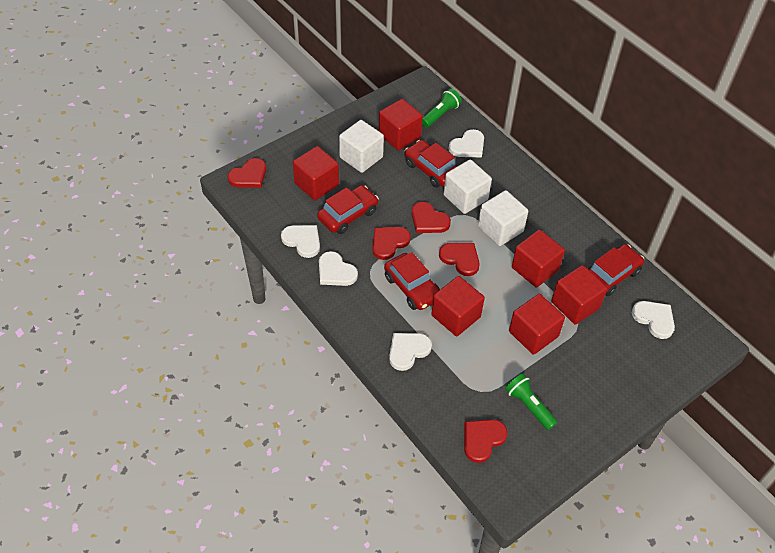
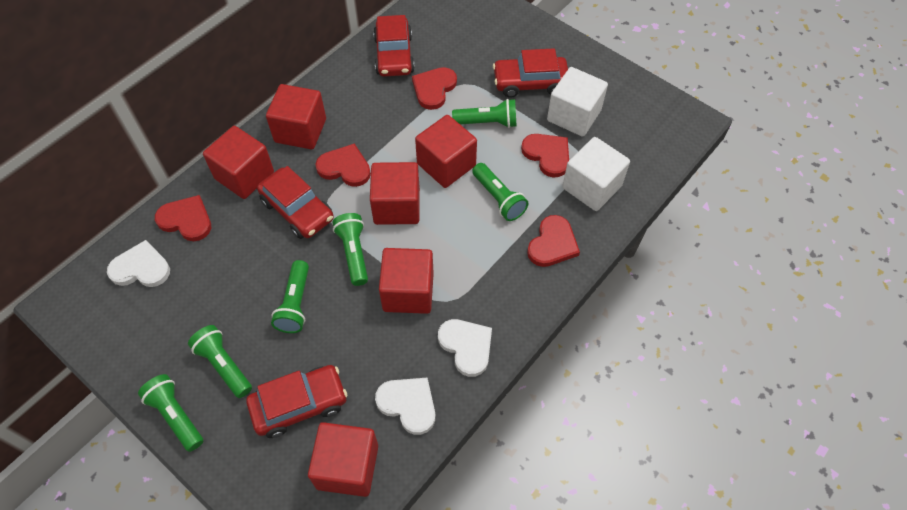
green flashlight: [422,89,462,128] [505,374,558,430] = 2 -> [138,374,203,452] [188,325,252,398] [271,260,309,333] [333,213,368,286] [452,99,517,128] [472,163,528,221] = 6
white cube: [339,120,384,173] [444,159,492,214] [478,190,528,246] = 3 -> [547,67,608,137] [562,137,630,211] = 2
white heart: [281,225,320,258] [319,251,358,286] [389,333,432,371] [449,129,484,157] [632,301,675,339] = 5 -> [107,240,170,287] [375,378,435,435] [438,319,492,377] = 3

